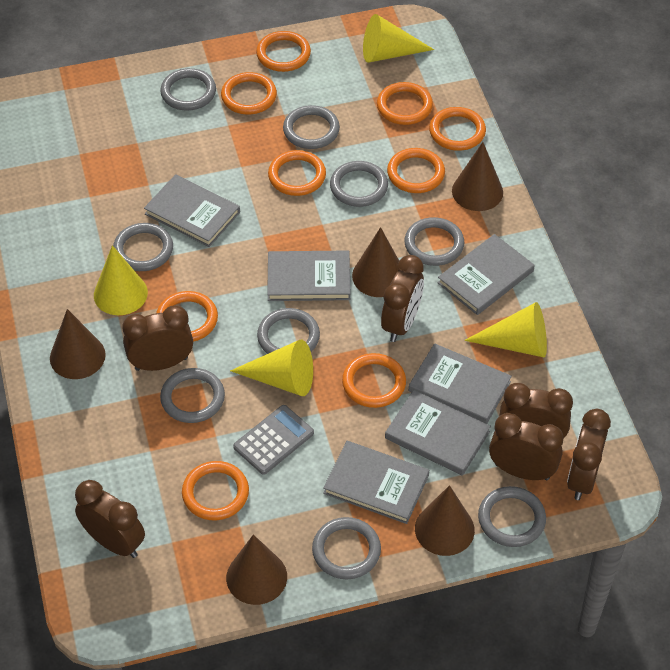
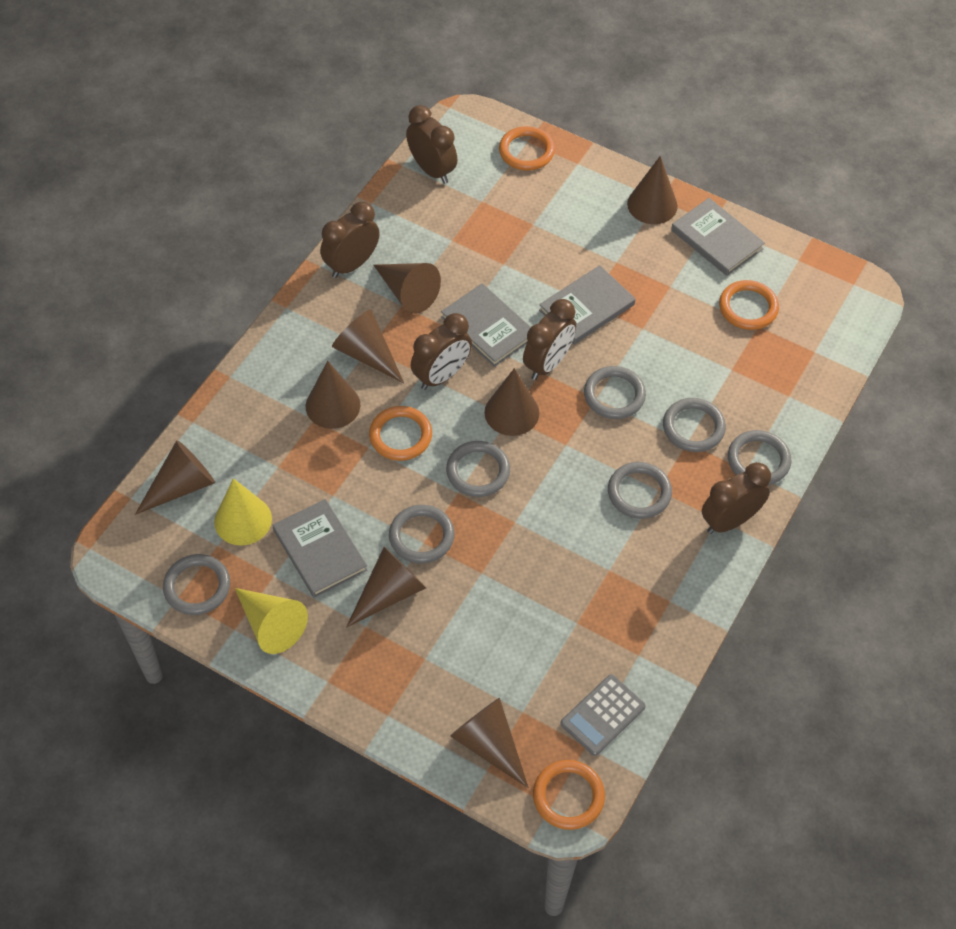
brown clock: [75,480,145,558] [122,305,193,371] [381,255,424,342] [489,413,564,480] [499,383,573,439] [567,409,611,500] = 6 -> [320,202,380,278] [406,105,457,184] [411,313,472,390] [523,299,576,380] [702,462,771,534] = 5
brown cone: [50,309,106,379] [226,534,287,605] [352,227,400,297] [415,485,475,556] [452,142,503,211] = 5 -> [135,440,215,515] [306,361,360,429] [332,310,404,383] [346,547,426,628] [374,263,441,314] [450,698,529,788] [484,368,539,436] [627,156,678,224] = 8
grey book: [144,174,240,247] [267,251,350,301] [323,441,429,524] [385,390,491,476] [409,343,512,424] [437,234,535,315] = 6 -> [273,499,368,598] [441,283,531,367] [539,265,636,345] [671,198,765,276] = 4
grey ring: [113,223,173,271] [160,68,216,111] [160,368,225,423] [257,308,320,354] [283,105,340,149] [312,517,381,579] [330,161,388,207] [404,217,465,266] [478,486,546,547] = 9 -> [163,554,230,615] [389,505,454,563] [446,441,510,497] [584,366,646,419] [608,462,672,519] [663,398,726,452] [728,430,791,485] = 7
orange ring: [156,291,218,342] [182,461,249,520] [221,72,277,114] [256,31,311,72] [268,150,326,196] [342,353,406,408] [377,82,433,125] [387,148,445,193] [429,107,486,151] = 9 -> [369,406,432,461] [499,126,555,170] [533,760,605,830] [719,280,779,330] = 4
yellow cone: [94,245,148,315] [230,340,313,396] [363,14,434,63] [464,302,547,357] = 4 -> [214,478,272,546] [235,588,308,654] = 2

